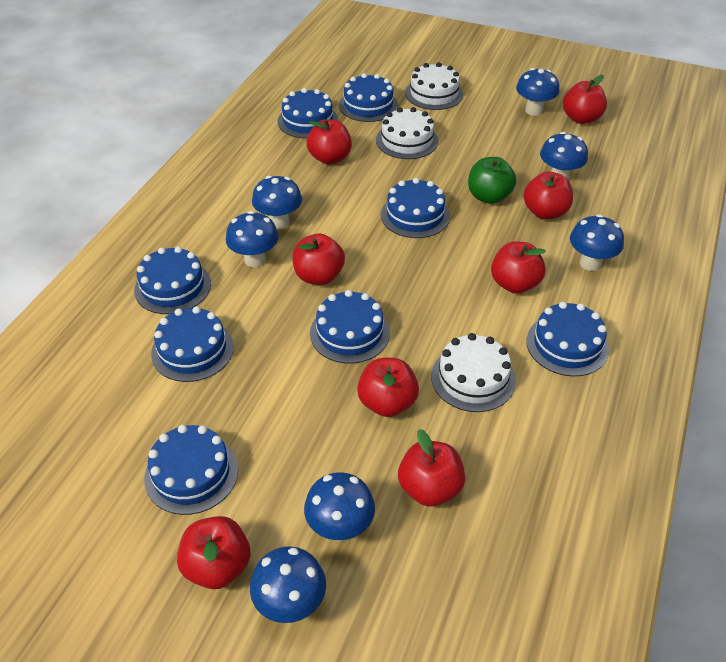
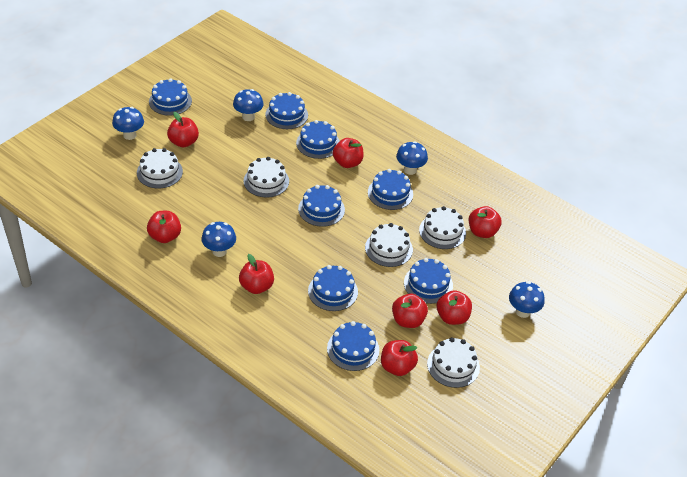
blue mushroom: [226,211,279,267] [250,546,326,623] [252,176,302,229] [304,472,375,541] [516,68,559,116] [540,132,588,181] [570,214,624,271] = 7 -> [112,107,144,140] [201,222,236,257] [233,89,264,121] [396,141,428,175] [509,281,544,318] = 5
green apple: [468,157,516,204] = 1 -> none = 0
white cake: [376,107,438,159] [405,62,463,110] [431,333,516,412] = 3 -> [137,148,183,188] [244,157,289,198] [365,223,413,267] [419,206,466,249] [427,337,480,388] = 5

